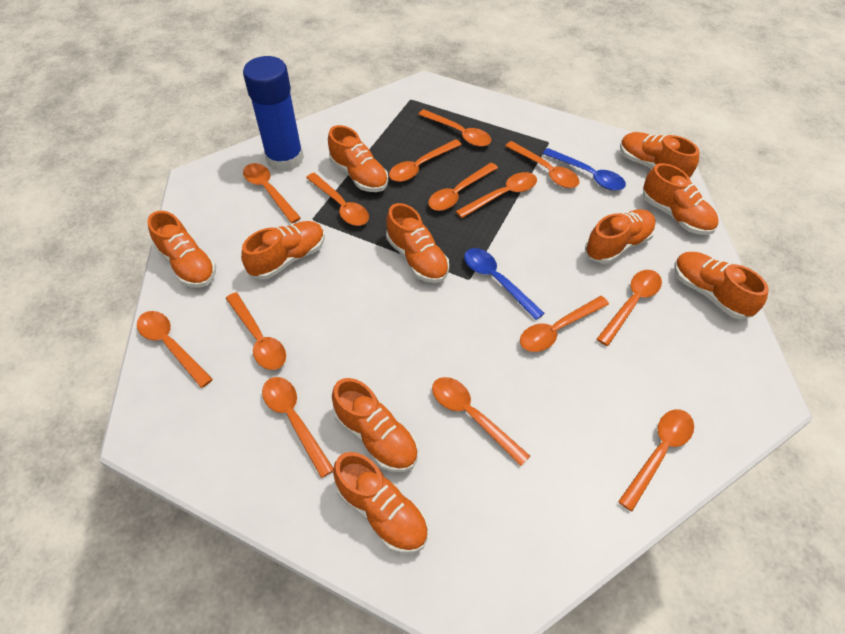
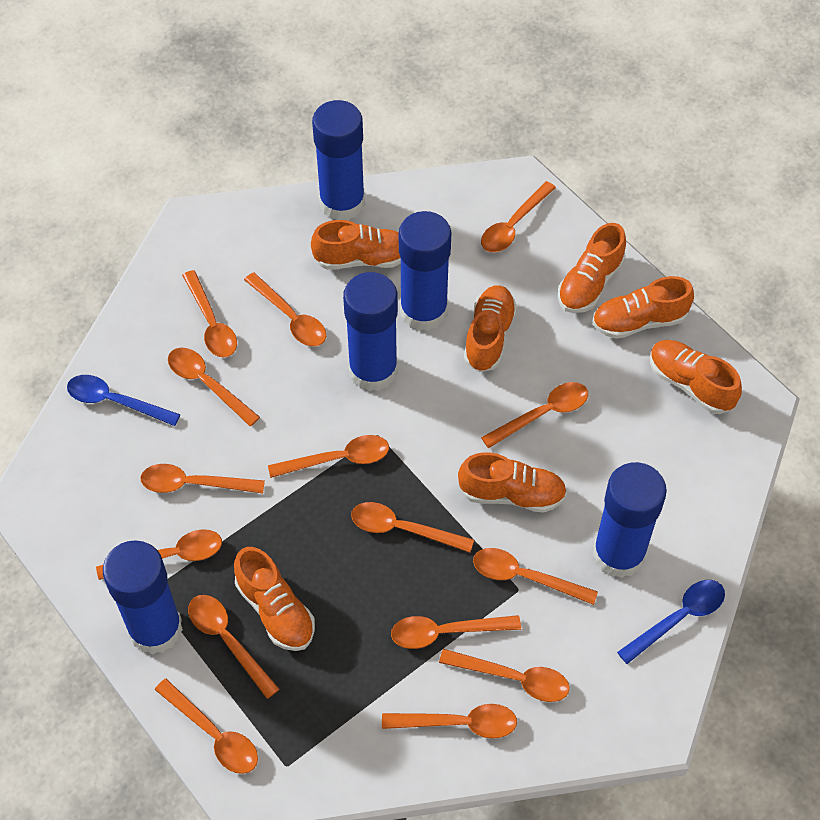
blue glue stick: [243,56,304,172] = 1 -> [103,540,183,655] [312,100,365,221] [343,272,398,391] [399,211,451,331] [593,462,667,578] = 5
orange shoe: [148,211,216,288] [241,221,325,279] [328,125,389,192] [332,378,418,472] [333,452,428,554] [386,203,449,283] [585,209,656,264] [620,132,699,178] [643,163,719,235] [674,252,769,319] = 10 -> [234,547,315,651] [311,220,401,270] [458,452,567,513] [464,285,517,372] [558,223,626,313] [592,276,694,339] [650,340,742,414] = 7
orange spoon: [137,311,213,388] [226,292,286,370] [243,163,301,223] [262,377,334,478] [306,173,369,226] [389,139,462,182] [418,109,491,147] [428,163,498,211] [432,377,530,466] [456,172,537,218] [505,141,580,188] [520,296,609,352] [597,270,662,346] [618,409,694,511] = 14 -> [96,529,222,580] [141,464,265,494] [155,679,258,774] [168,348,260,426] [182,270,237,358] [188,595,279,699] [244,272,326,346] [268,435,389,478] [351,502,474,553] [382,704,517,739] [391,615,521,649] [439,649,570,702] [473,548,598,605] [481,181,556,252] [481,382,588,448] = 15

